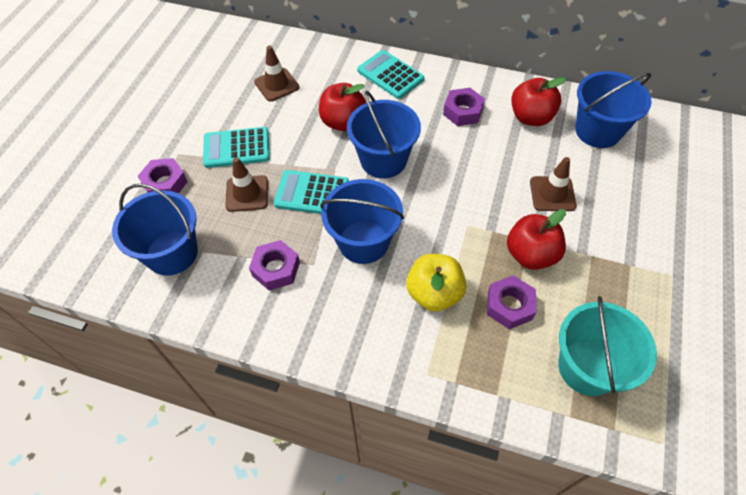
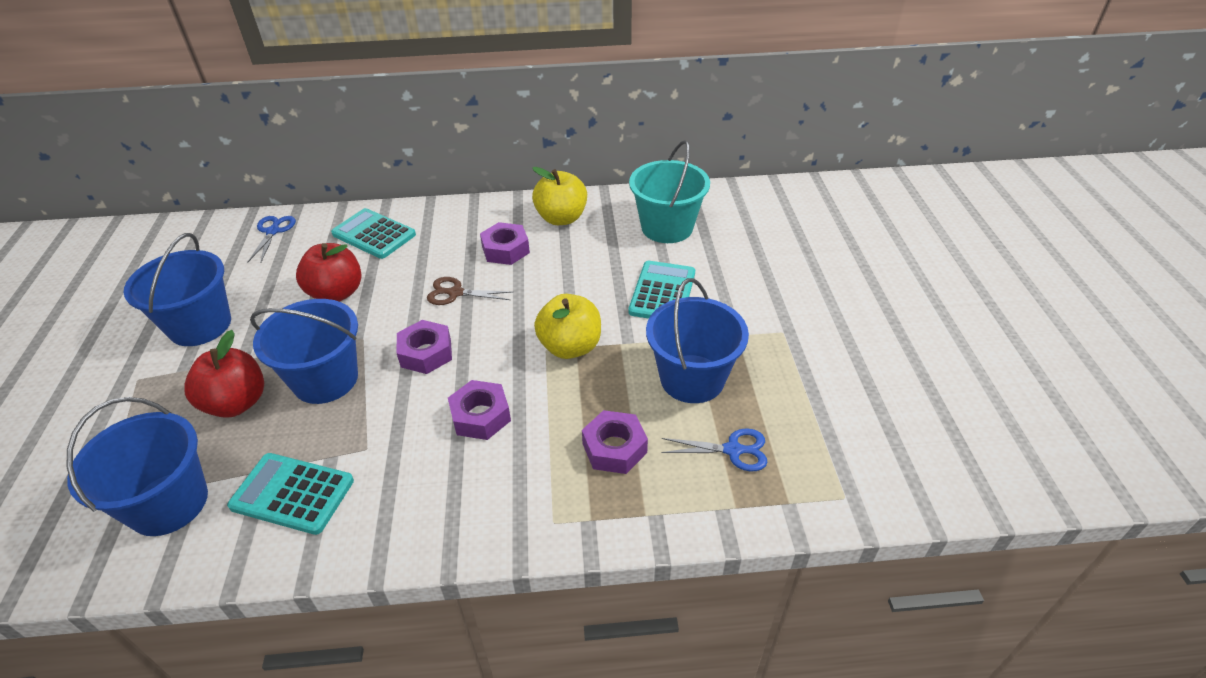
blue scissors: none = 0 -> [248,216,296,263] [661,428,768,471] = 2
brown scissors: none = 0 -> [427,277,513,305] = 1
brown traffic cone: [225,157,268,212] [254,46,299,101] [530,157,577,211] = 3 -> none = 0
red apple: [319,83,366,131] [507,209,566,270] [511,77,566,126] = 3 -> [184,330,264,418] [296,243,361,302] = 2
yellow apple: [406,254,466,312] = 1 -> [532,167,587,225] [534,294,601,359] = 2

